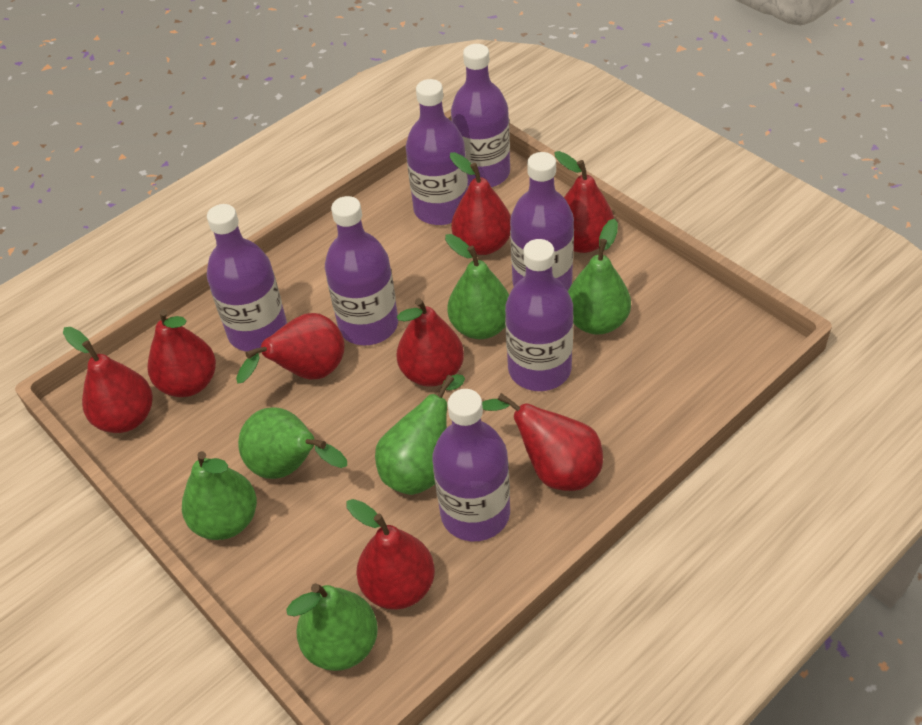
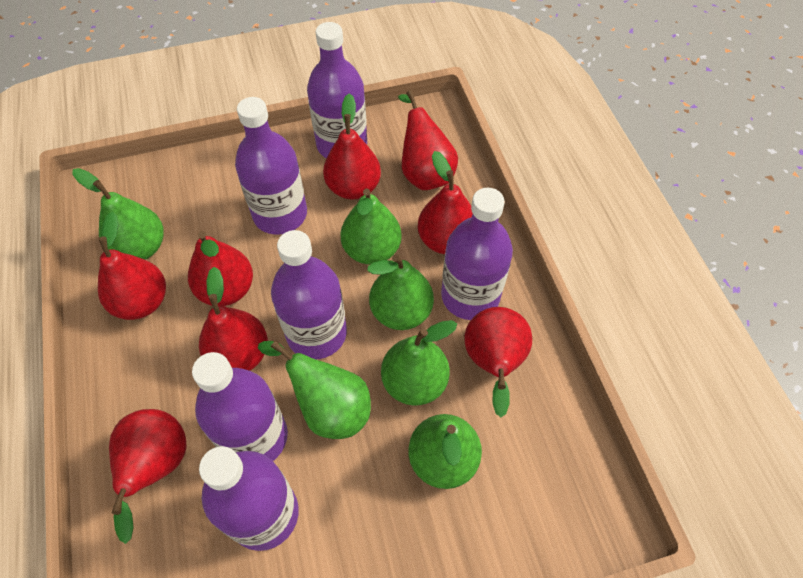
purple bottle: [207,204,287,352] [325,196,398,345] [406,79,468,225] [432,389,510,541] [451,44,510,187] [505,239,574,391] [510,152,574,291] = 7 -> [192,352,288,461] [199,446,299,551] [235,97,307,235] [271,230,347,359] [307,22,367,158] [441,187,513,320] = 6

